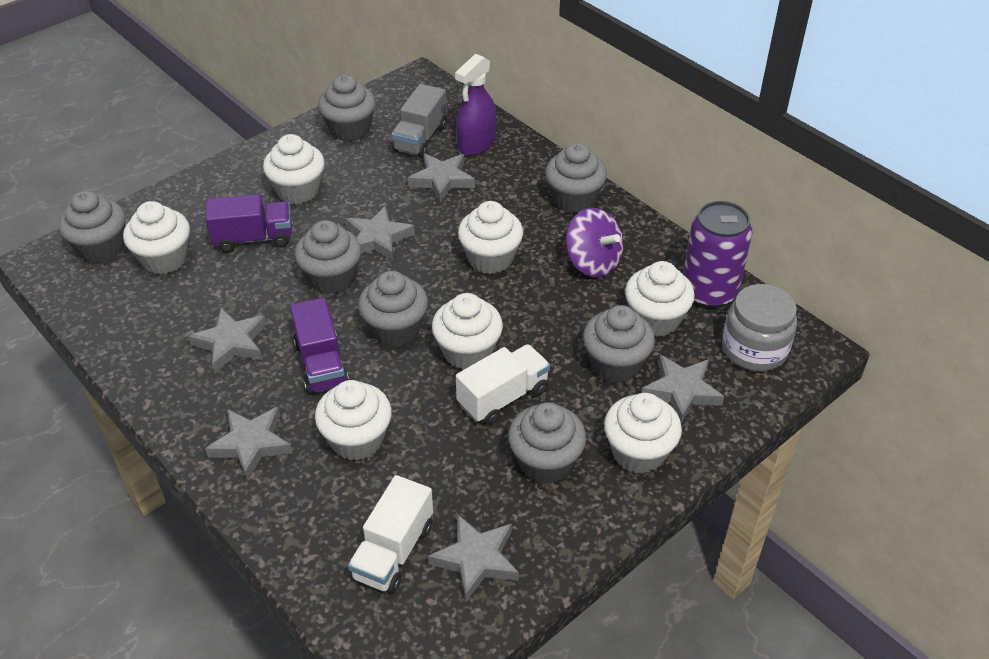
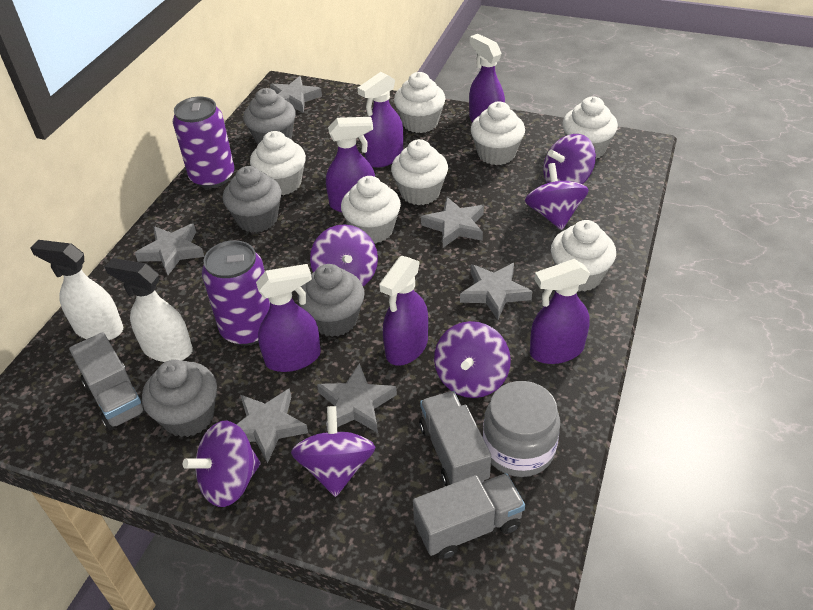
grey cupcake: [59,190,125,263] [295,220,361,294] [318,74,376,142] [358,271,428,347] [508,402,586,484] [545,143,607,213] [583,305,655,383] = 7 -> [142,360,217,437] [223,166,282,233] [243,88,296,145] [298,264,365,337] = 4
grey truck: [391,84,447,158] = 1 -> [69,332,146,430] [413,473,525,560] [419,391,491,486] = 3
purple can: [683,201,752,308] = 1 -> [173,97,234,188] [202,240,270,346] = 2
purple spinning top: [566,207,623,278] = 1 -> [183,421,261,507] [291,406,376,497] [310,224,378,286] [434,321,511,398] [525,163,589,230] [543,134,596,184] = 6
purple spray bottle: [455,54,496,156] = 1 -> [256,264,321,372] [326,117,375,212] [358,72,403,168] [379,256,428,366] [469,34,505,122] [530,259,590,364] = 6
purple truck: [205,194,292,252] [290,298,349,394] = 2 -> none = 0
white spray bottle: none = 0 -> [30,240,123,340] [105,258,193,362] = 2
white truck: [348,475,433,594] [456,344,550,425] = 2 -> none = 0

